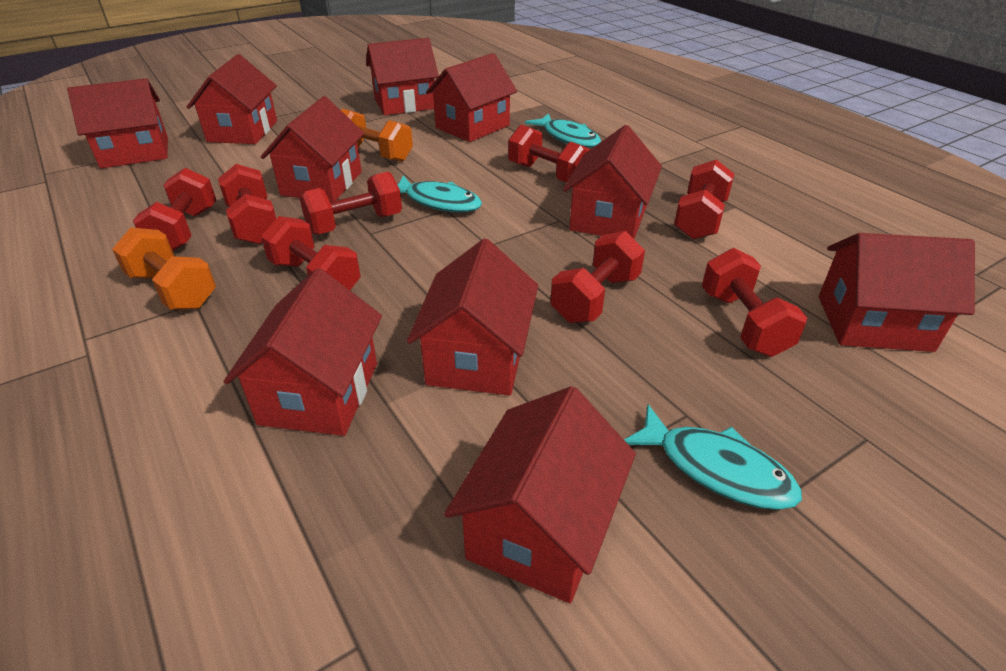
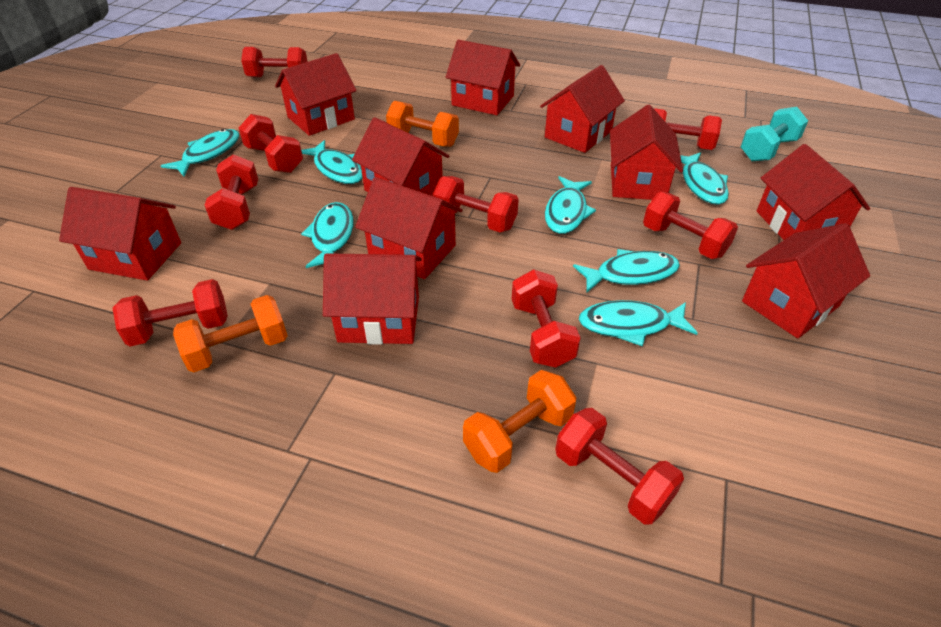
orange dumbbell: [112,227,216,310] [341,109,413,162] = 2 -> [173,295,288,372] [386,101,459,147] [463,370,576,473] = 3
red dumbbell: [133,168,216,251] [218,164,276,244] [261,216,361,290] [299,172,402,235] [508,125,590,183] [550,231,645,323] [674,159,734,239] [702,248,808,357] = 8 -> [113,279,228,346] [205,154,258,230] [239,114,303,173] [241,47,308,77] [433,176,519,232] [512,270,581,368] [555,408,684,525] [643,192,738,259] [654,108,722,150] = 9
turquoise dumbbell: none = 0 -> [741,107,808,161] = 1
turquoise fish: [397,175,482,212] [525,113,601,148] [624,404,802,510] = 3 -> [161,129,239,176] [301,140,363,184] [301,202,354,268] [545,176,596,234] [573,249,680,292] [579,300,698,346] [680,152,729,205] = 7

